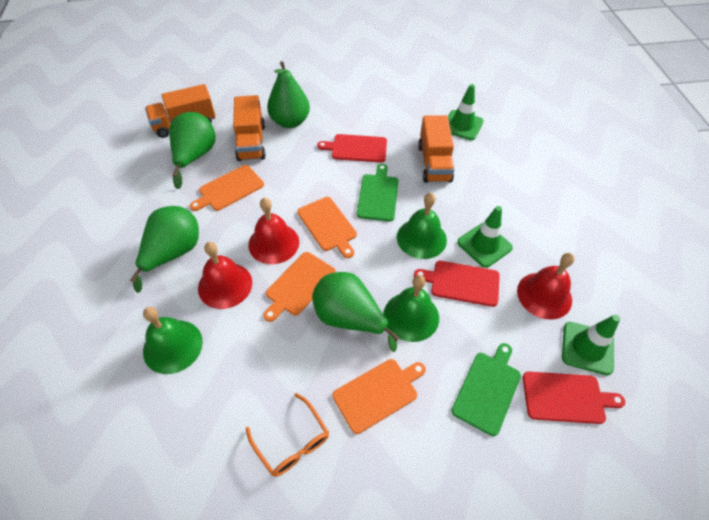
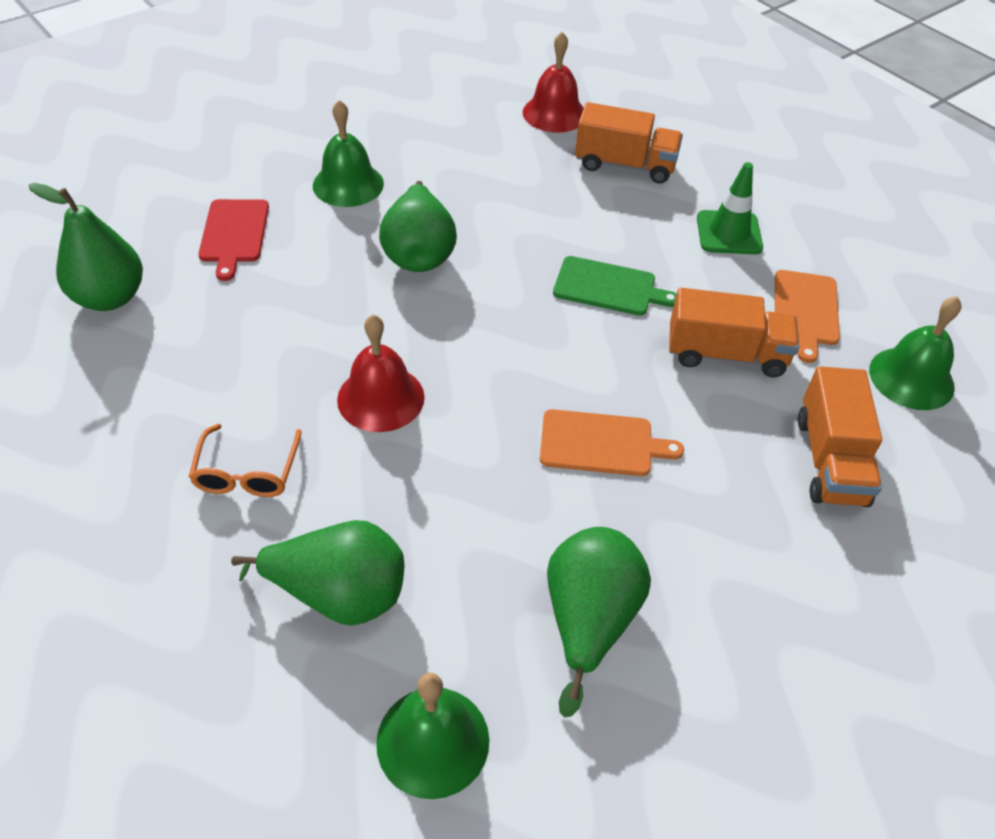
green cutting board: [357,164,399,222] [451,343,521,436] = 2 -> [553,256,677,316] = 1
green traffic cone: [448,84,484,140] [457,206,513,268] [562,315,620,375] = 3 -> [697,162,763,254] = 1
orange cutting board: [190,165,264,211] [263,252,336,322] [297,197,357,258] [333,359,426,434] = 4 -> [540,409,684,476] [775,270,840,363] = 2
red bell: [198,242,252,309] [248,198,299,264] [517,253,575,320] = 3 -> [337,315,425,432] [523,32,584,133] = 2
red cutting board: [317,134,387,163] [414,261,500,307] [523,372,625,424] = 3 -> [198,199,269,281] = 1

